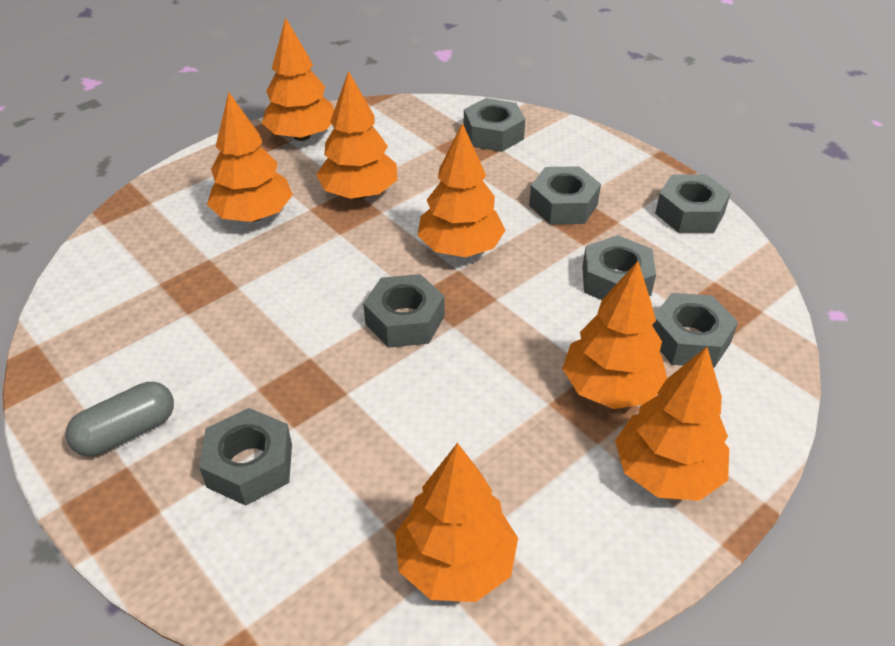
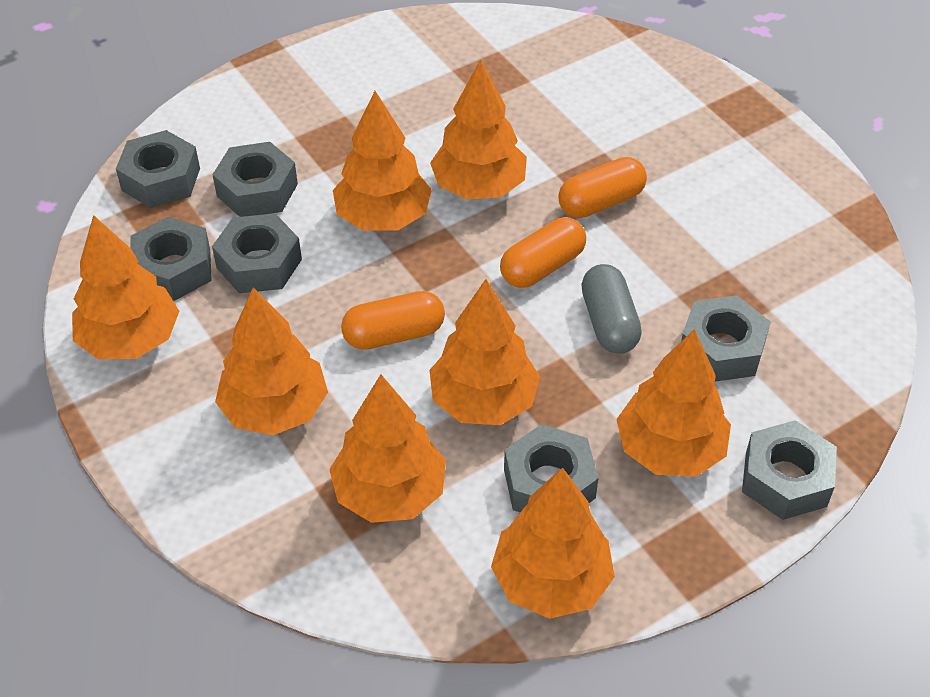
orange capsule: none = 0 -> [341,291,445,350] [500,217,586,288] [558,157,647,218] = 3
orange tree: [207,92,293,222] [262,17,334,141] [316,71,397,199] [395,443,518,602] [417,123,506,257] [562,261,667,409] [615,347,729,501] = 7 -> [72,215,179,359] [215,287,328,435] [329,374,446,523] [333,91,432,231] [429,279,540,425] [430,59,527,200] [491,467,615,619] [616,329,731,477] = 8

